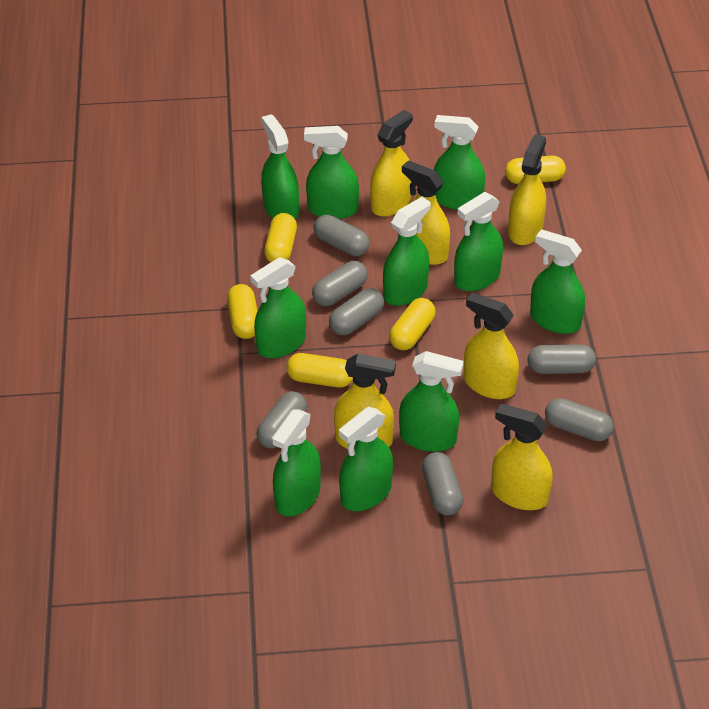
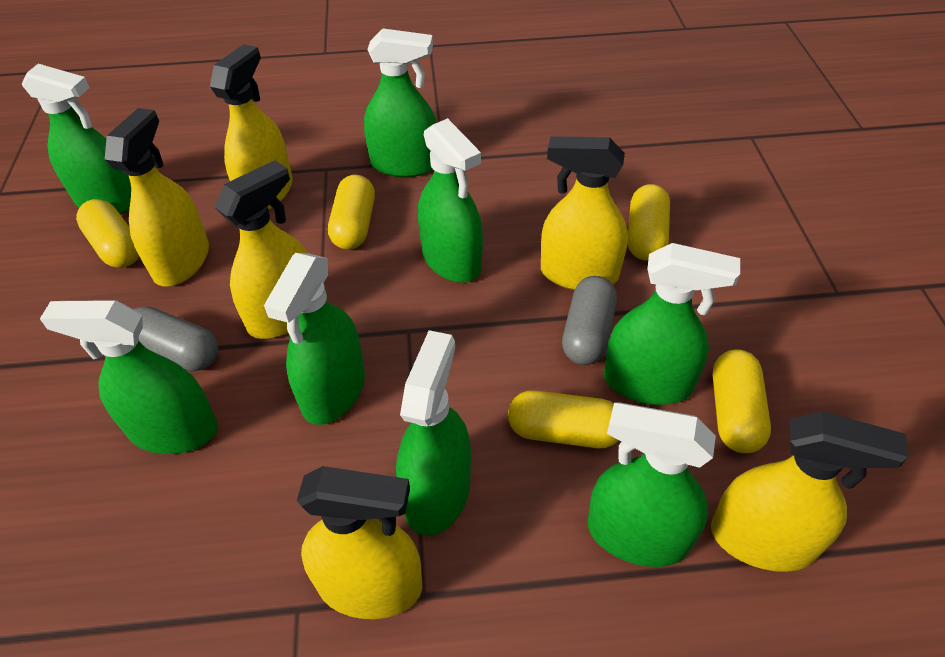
green spray bottle: [250,257,306,358] [261,114,299,220] [272,409,321,516] [304,126,359,219] [339,407,393,511] [383,197,431,306] [399,351,464,452] [434,115,485,210] [454,192,503,291] [530,229,585,334] = 10 -> [22,64,131,214] [40,300,218,454] [264,253,365,425] [364,28,436,177] [396,330,471,536] [418,118,483,283] [588,402,716,567] [604,243,740,405] = 8
grey capsule: [256,391,307,448] [312,261,368,306] [313,215,370,256] [329,288,384,335] [422,452,463,516] [528,344,596,374] [545,398,614,441] = 7 -> [134,306,218,371] [562,276,617,365] = 2

